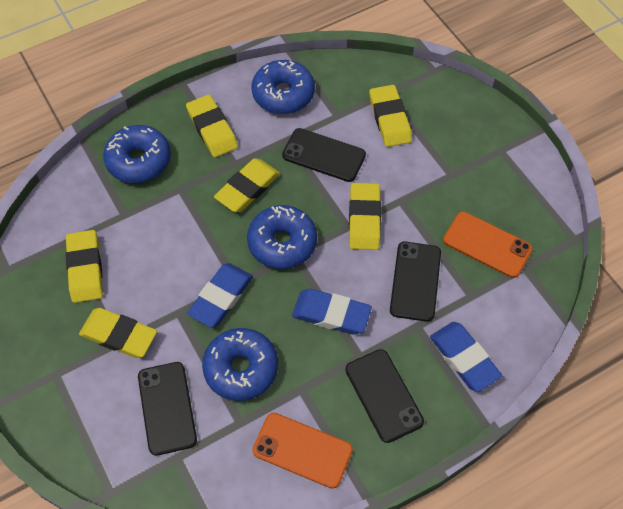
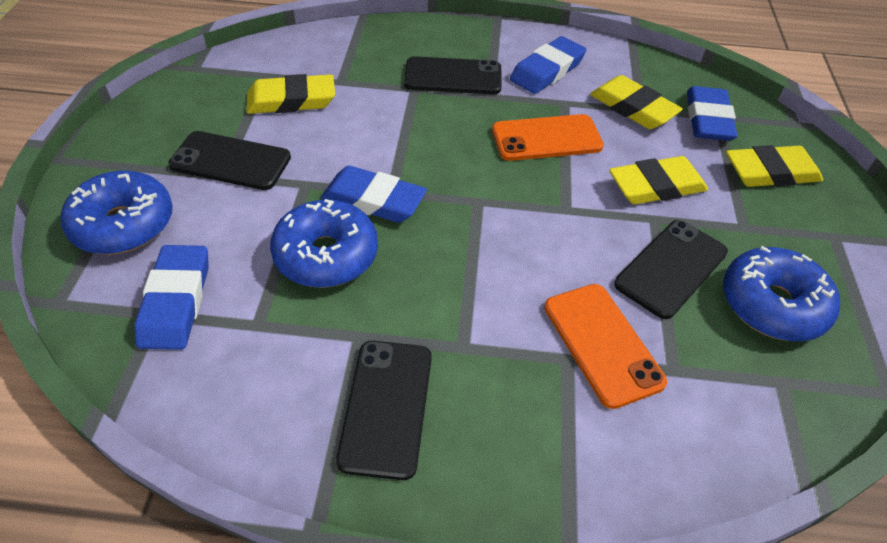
blue donut: [103,125,171,183] [202,328,278,401] [247,205,317,269] [252,60,315,114] = 4 -> [61,171,173,255] [270,199,378,288] [723,246,840,341] = 3
blue eraser: [187,263,253,328] [292,289,372,334] [430,322,502,392] = 3 -> [134,245,209,350] [321,166,427,223] [510,36,587,94] [687,86,738,141] = 4
yellow eraser: [66,230,103,303] [79,308,157,358] [186,95,238,157] [214,158,280,212] [349,183,381,250] [369,85,412,147] = 6 -> [247,74,335,114] [590,75,683,129] [609,156,708,204] [726,145,823,187] = 4

